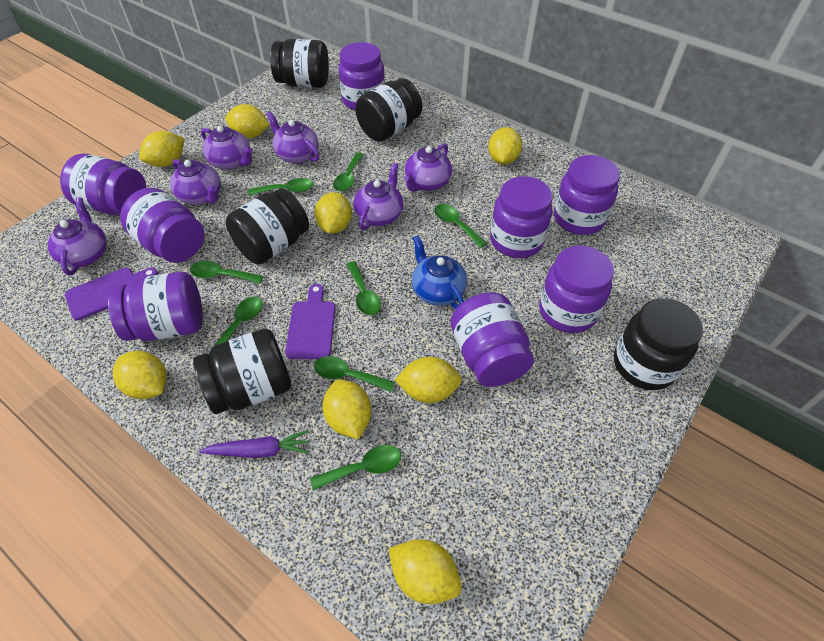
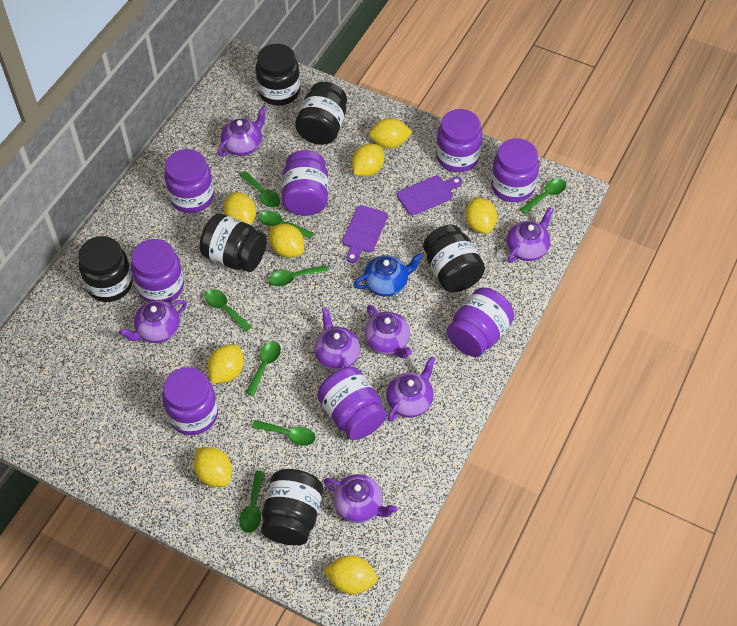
black jar: [193,328,292,414] [226,188,309,264] [270,39,329,88] [355,78,422,142] [614,298,703,390] = 5 -> [78,236,133,302] [199,214,267,272] [256,44,300,106] [261,469,323,545] [295,82,347,145] [423,225,485,292] = 6
purple carrot: [199,430,309,458] = 1 -> none = 0
purple teapot: [47,197,107,276] [170,159,221,205] [201,126,252,170] [266,111,319,164] [353,163,403,230] [404,144,452,192] = 6 -> [119,300,187,343] [217,106,267,156] [314,307,360,370] [324,474,398,523] [364,305,412,359] [386,356,435,422] [506,207,554,263] = 7

